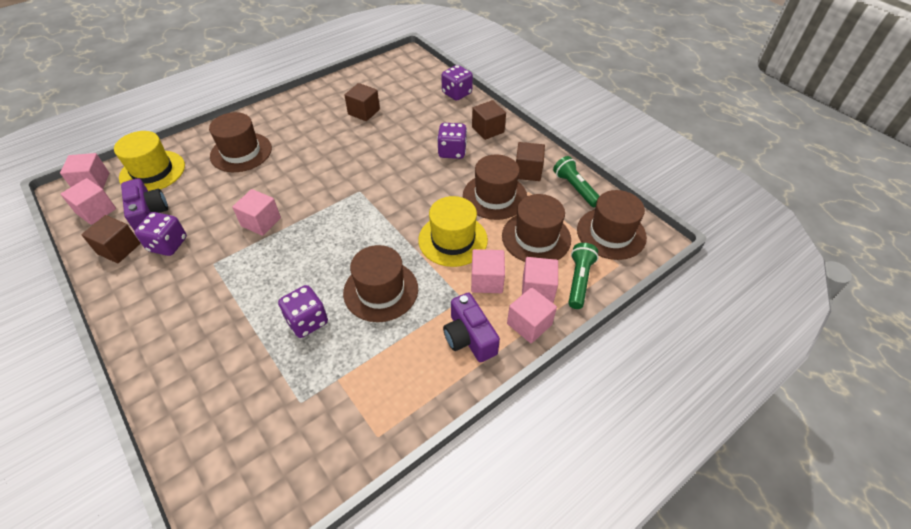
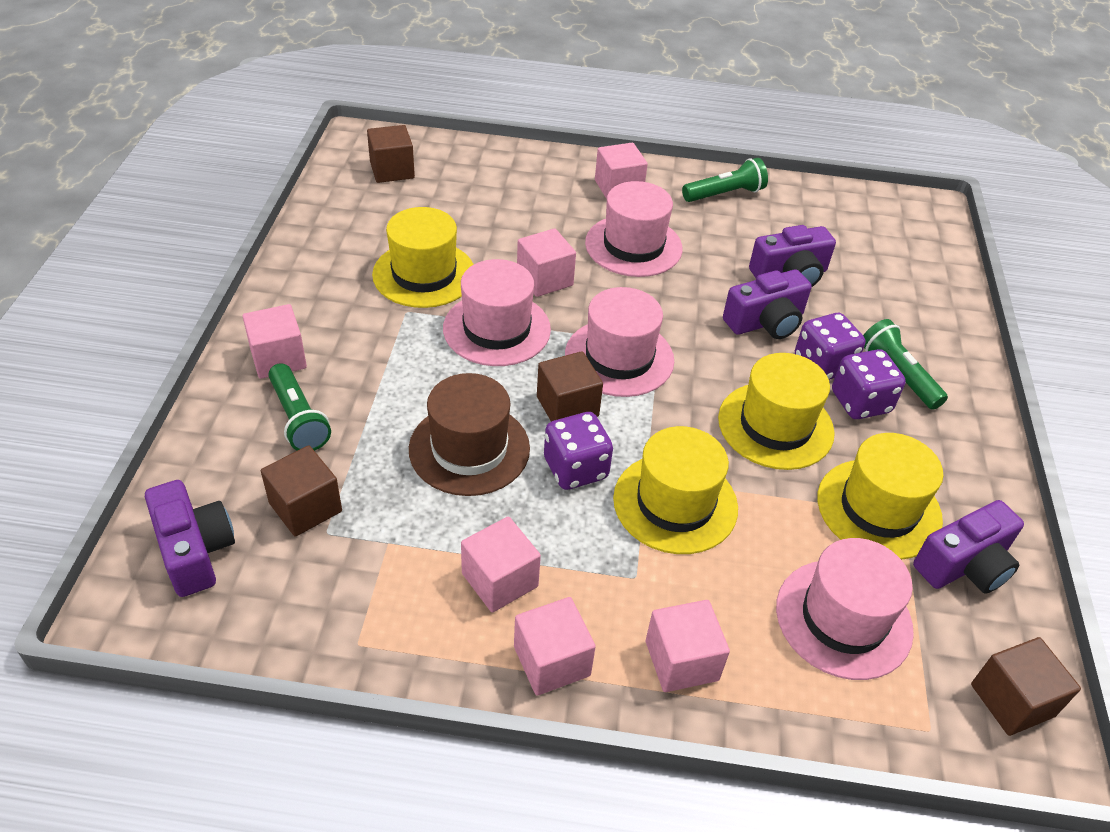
brown hat: [209,112,272,172] [343,245,418,322] [463,154,527,220] [502,194,571,262] [577,190,647,260] = 5 -> [409,373,530,496] = 1
green flashlight: [553,156,600,207] [568,243,599,309] = 2 -> [268,363,331,451] [682,158,768,202] [863,319,948,410] = 3
pink hat: none = 0 -> [443,259,551,366] [565,287,674,397] [585,181,683,277] [776,538,914,680] = 4
purple camera: [121,178,168,231] [443,293,500,362] = 2 -> [145,480,235,597] [723,269,812,339] [749,225,836,287] [913,500,1024,594] = 4
purple dice: [135,212,187,256] [278,285,328,338] [437,123,467,159] [441,65,473,101] = 4 -> [544,412,613,490] [795,313,865,380] [832,349,906,419] = 3
yellow hat: [114,131,185,191] [418,196,488,267] = 2 -> [372,207,474,308] [613,426,738,554] [718,353,835,470] [817,433,943,560] = 4

